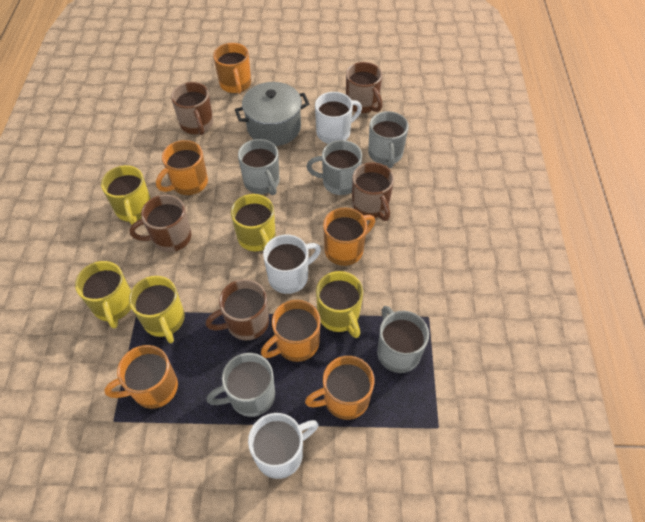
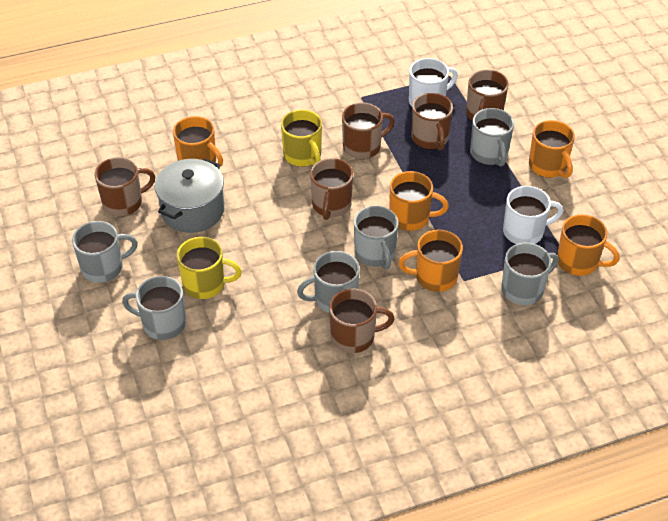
brown mug: [130,195,191,252] [171,82,213,135] [206,279,269,340] [346,62,382,113] [352,162,394,221] = 5 -> [95,157,156,216] [310,158,353,220] [329,289,395,353] [342,102,395,159] [411,93,453,151] [466,70,509,121] = 6
grey mug: [206,353,275,417] [238,139,280,195] [306,140,362,195] [368,111,409,168] [377,306,429,373] = 5 -> [72,221,138,283] [122,276,186,340] [297,251,360,313] [354,206,399,270] [470,108,514,167] [501,243,559,305] = 6
orange mug: [104,345,178,409] [156,140,208,195] [213,43,251,94] [261,300,321,362] [305,356,375,420] [323,208,375,266] = 6 -> [173,116,223,167] [390,171,449,231] [398,230,463,292] [529,120,575,178] [557,214,620,276] = 5
white mug: [248,413,319,479] [263,235,321,294] [315,92,362,144] = 3 -> [409,58,458,107] [503,186,563,244] = 2
yellow mug: [75,261,131,328] [101,165,151,225] [129,276,185,343] [231,194,276,251] [316,271,363,338] = 5 -> [177,237,242,299] [281,110,322,167] = 2

